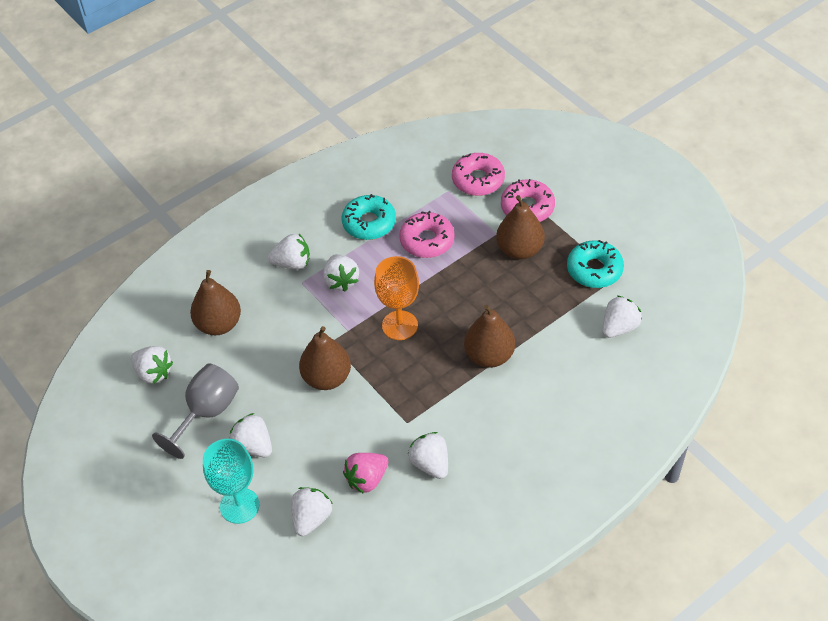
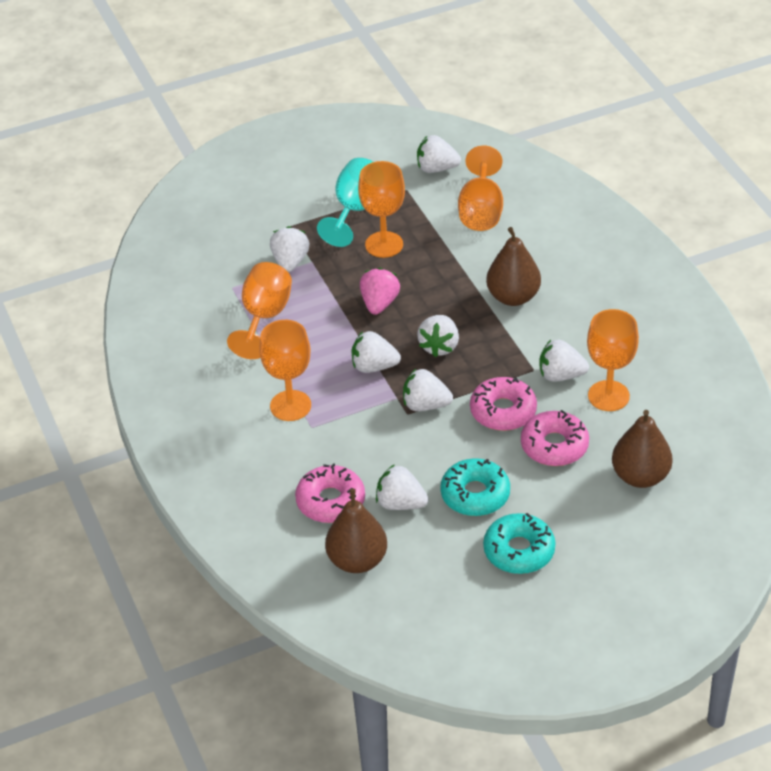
brown pear: [190,270,241,335] [299,326,351,390] [464,305,515,368] [496,195,545,259] = 4 -> [325,489,387,573] [486,227,541,306] [612,410,673,488] = 3
grey goblet: [152,364,239,459] = 1 -> none = 0
orange goblet: [374,256,419,340] = 1 -> [227,262,292,359] [259,320,311,421] [358,161,405,258] [458,145,503,231] [587,309,639,411] = 5

